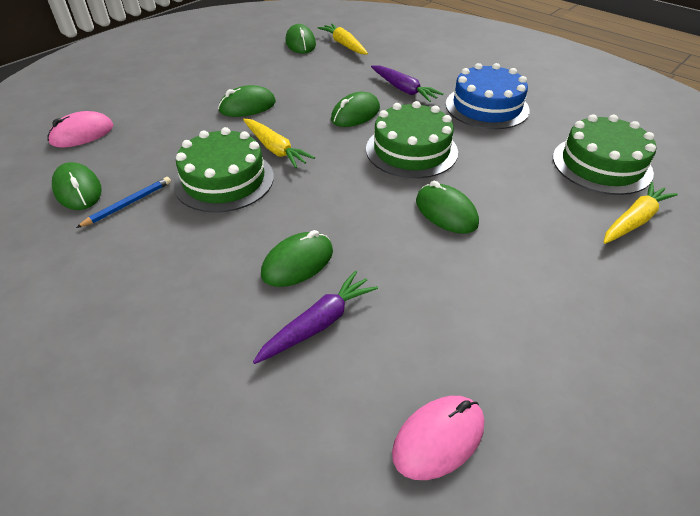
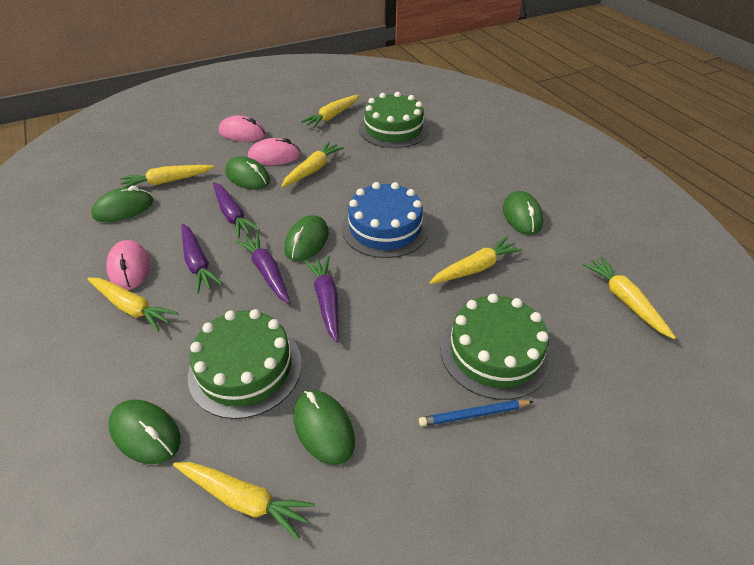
pink mouse: [47,111,113,147] [392,396,484,480] = 2 -> [106,240,150,290] [219,115,266,142] [248,138,301,165] = 3
purple carrot: [253,270,378,364] [371,65,444,102] = 2 -> [181,224,223,294] [213,182,260,238] [235,232,290,304] [305,256,339,342] = 4
yellow carrot: [243,119,315,168] [318,24,368,55] [604,182,678,244] = 3 -> [87,278,178,332] [120,165,214,188] [173,462,315,540] [281,142,344,187] [301,95,359,128] [429,236,523,284] [583,257,676,339] = 7

